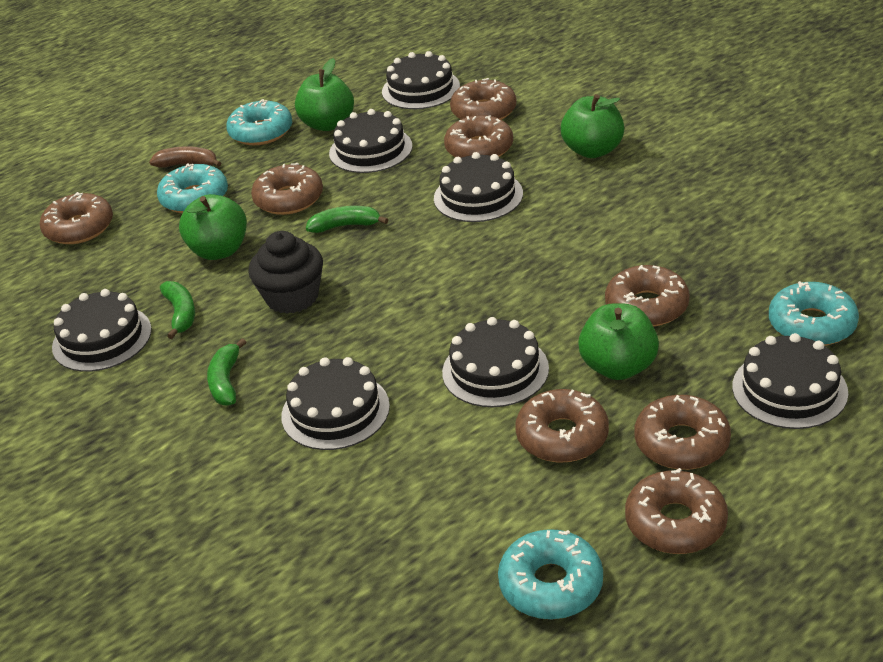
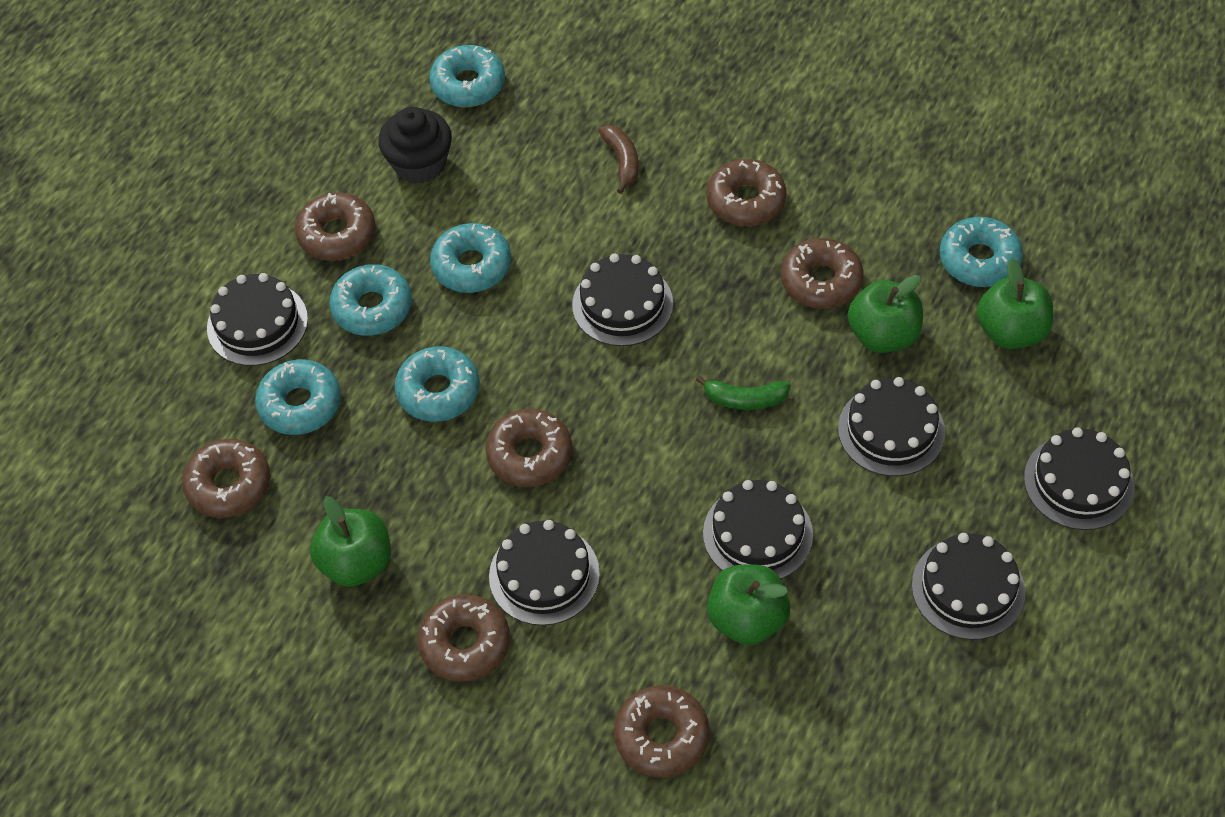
brown donut: [40,192,113,244] [251,163,323,215] [444,115,513,158] [450,78,517,120] [515,389,609,462] [605,265,690,327] [625,468,728,554] [635,395,731,470] = 8 -> [182,439,270,518] [295,192,375,261] [417,594,510,682] [485,409,572,487] [614,685,710,778] [707,159,786,226] [781,238,864,309] = 7
green banana: [160,281,195,339] [207,338,246,406] [306,206,389,233] = 3 -> [696,375,791,410] = 1
turquoise donut: [157,163,228,213] [226,99,292,145] [498,529,603,619] [769,281,859,346] = 4 -> [255,359,341,435] [329,264,412,336] [395,346,480,422] [429,45,505,107] [430,223,511,293] [940,217,1023,287] = 6

